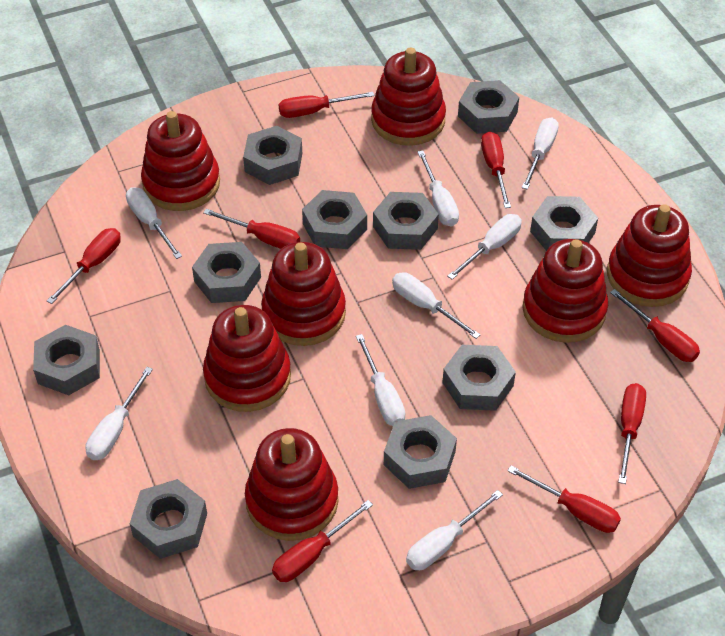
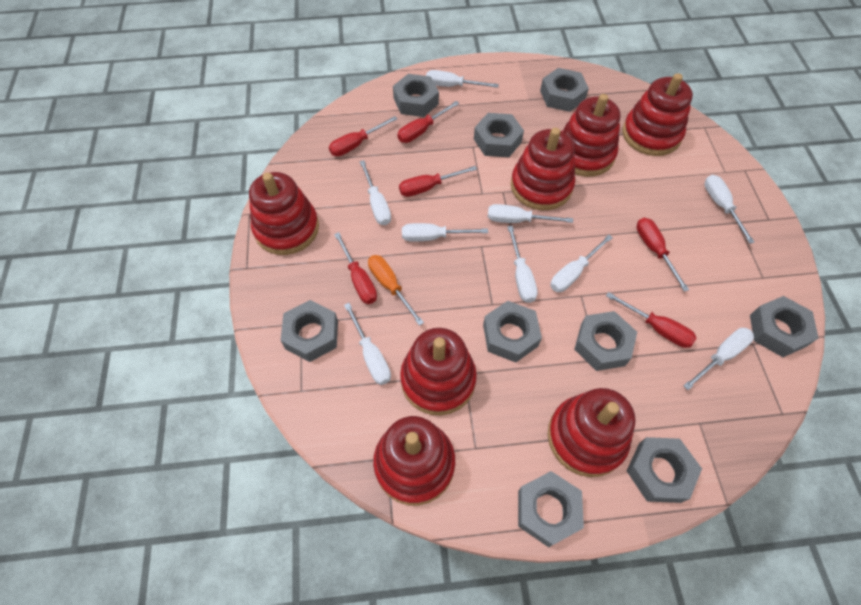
grey nut: [33,325,100,395] [130,479,207,559] [192,242,261,303] [243,126,302,185] [302,190,367,249] [373,192,439,250] [384,415,457,489] [442,345,516,411] [458,80,519,134] [530,196,598,251] = 10 -> [281,300,338,362] [393,74,439,117] [474,113,524,157] [483,301,542,363] [518,471,584,547] [540,68,589,112] [574,311,637,371] [627,437,702,503] [750,296,819,357] = 9
orange screwdriver: none = 0 -> [368,255,424,326] = 1
red screwdriver: [47,228,121,304] [203,209,300,249] [272,500,373,582] [279,92,374,118] [481,131,511,208] [507,466,621,533] [610,289,700,362] [618,383,646,484] = 8 -> [329,116,397,156] [334,232,377,304] [397,101,459,143] [399,166,477,197] [606,292,697,348] [637,218,689,292] = 6
white screwdriver: [85,367,153,460] [126,187,182,259] [356,334,406,426] [392,272,480,339] [406,490,503,570] [418,150,459,226] [447,214,522,280] [522,117,559,190] = 8 -> [344,303,391,385] [359,160,391,225] [402,223,488,242] [426,70,499,88] [488,204,573,223] [507,226,538,303] [550,234,613,292] [683,328,754,390] [704,175,755,244] = 9

